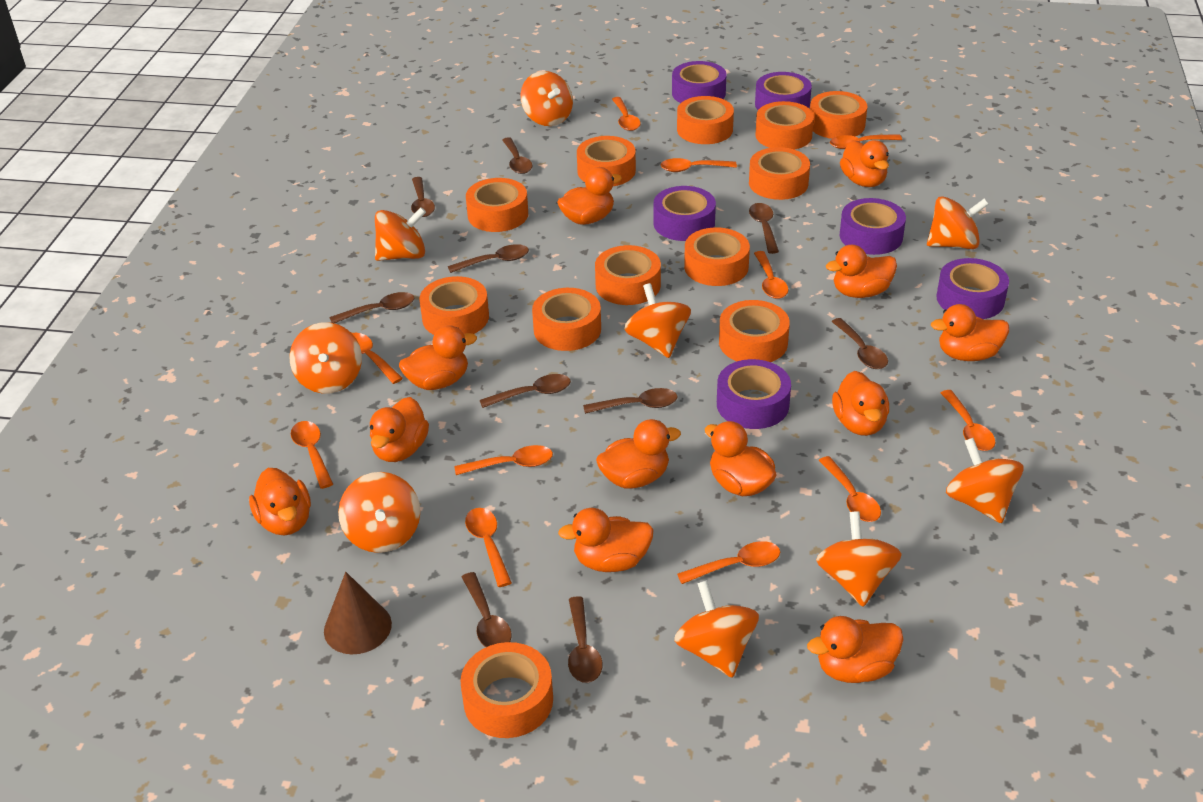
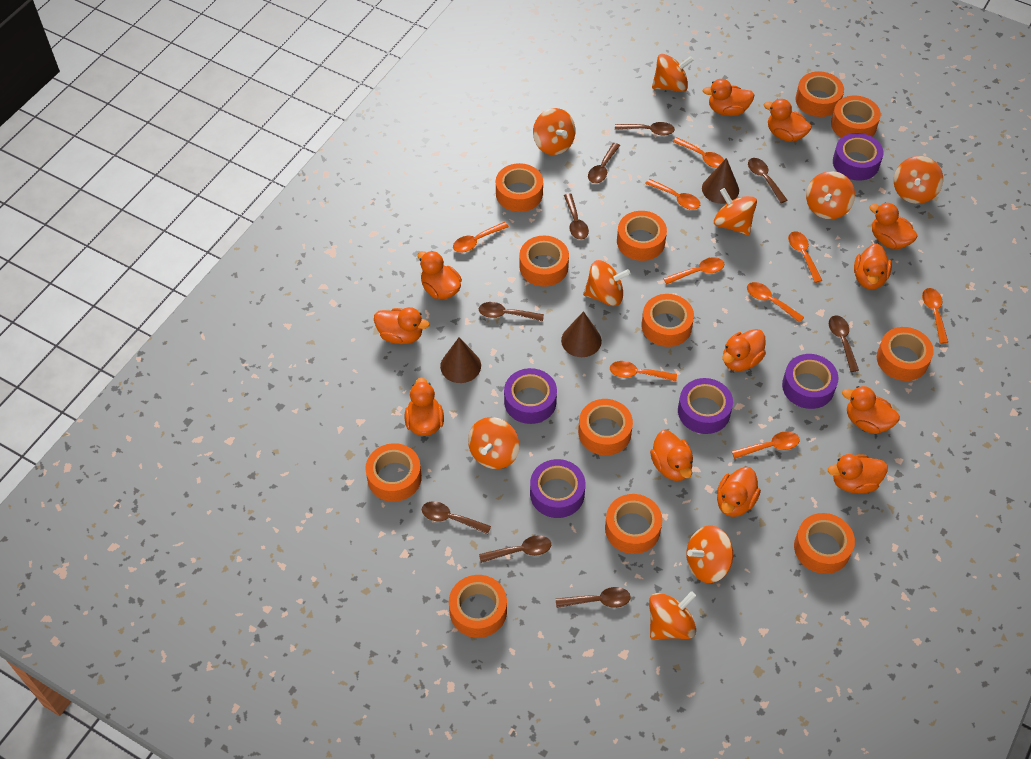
brown cone: [324,572,392,654] = 1 -> [440,337,481,383] [561,311,602,357] [702,158,739,204] = 3
brown spoon: [329,292,414,323] [411,177,435,217] [448,244,529,273] [462,572,512,647] [480,374,571,408] [502,137,533,174] [568,596,603,683] [583,388,677,414] [749,203,779,254] [831,318,888,369] = 10 -> [422,501,491,534] [479,302,544,321] [479,535,551,563] [556,587,631,608] [564,193,589,239] [588,143,620,183] [615,122,675,135] [748,158,787,203] [829,316,859,372] = 9
orange spoon: [291,421,333,489] [352,333,403,384] [454,445,553,475] [465,508,512,587] [612,97,641,131] [660,158,737,172] [677,541,780,584] [754,251,789,299] [818,456,881,522] [830,134,902,149] [941,390,996,451] = 11 -> [453,222,509,252] [610,361,677,381] [645,179,700,209] [663,257,724,285] [673,137,724,168] [732,431,800,459] [747,282,804,323] [788,231,823,283] [922,288,948,344] = 9
purple tape: [653,186,716,241] [672,61,727,103] [717,359,791,429] [755,72,812,110] [840,198,906,255] [936,258,1009,319] = 6 -> [504,368,557,424] [530,459,585,518] [678,378,733,434] [782,354,839,409] [833,133,884,181] = 5

